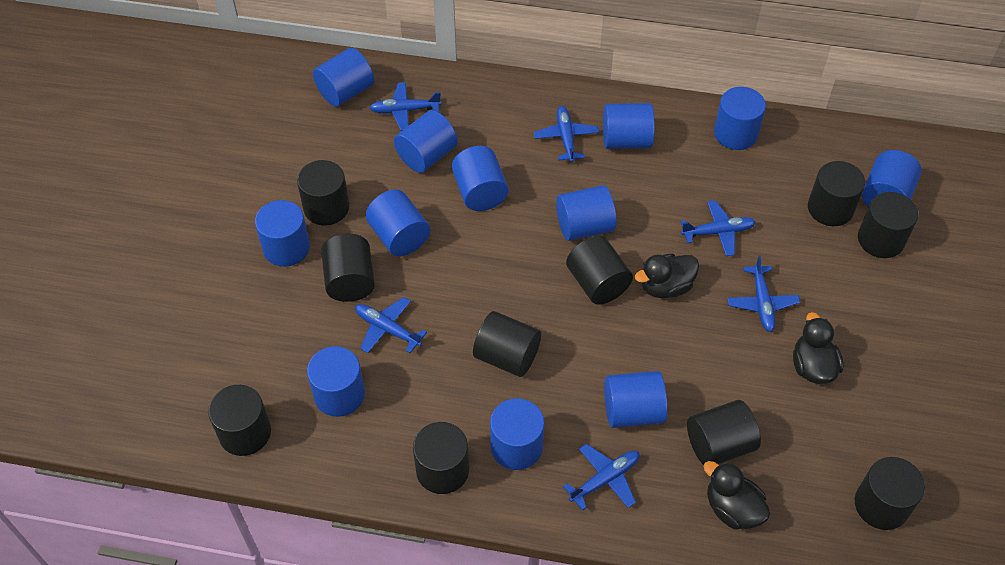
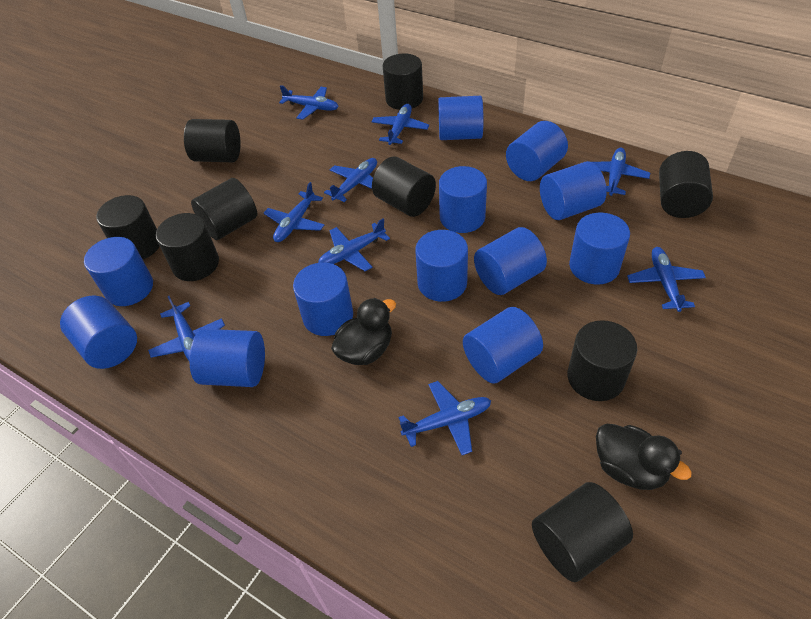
black cylinder: [208,385,271,456] [297,160,350,225] [321,234,375,302] [413,422,469,494] [473,311,541,377] [566,236,633,305] [687,400,761,465] [808,161,865,226] [855,457,925,530] [858,192,919,258] = 10 -> [96,195,159,259] [156,213,219,281] [184,119,241,162] [191,178,257,240] [372,156,436,217] [382,53,423,110] [532,482,633,582] [567,320,637,401] [659,151,713,218] = 9
black duck: [635,254,699,298] [703,461,770,529] [793,312,843,384] = 3 -> [331,298,396,365] [596,424,692,490] = 2
blue plane: [355,297,427,353] [370,82,441,131] [534,106,599,162] [563,444,639,511] [680,200,756,256] [727,256,800,332] = 6 -> [148,296,225,361] [264,182,324,242] [279,85,339,120] [318,218,390,271] [324,158,377,202] [371,104,429,145] [399,381,491,455] [593,148,650,196] [627,247,706,312] = 9

